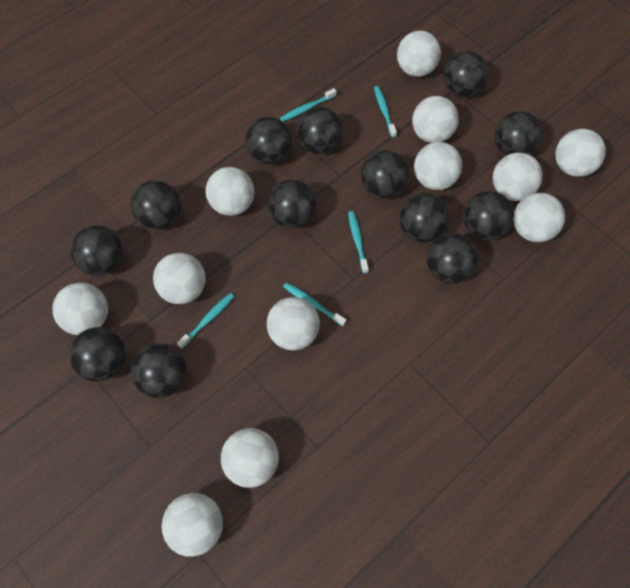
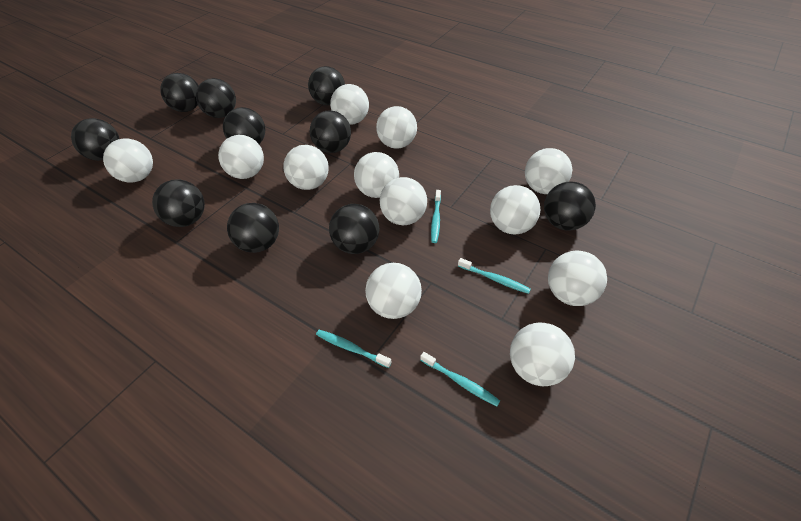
black ball: [69,327,126,382] [70,225,123,276] [131,180,181,230] [131,343,187,398] [245,117,292,164] [268,179,317,229] [297,106,343,154] [361,150,409,199] [399,193,449,243] [427,233,479,284] [443,51,489,97] [463,191,514,240] [495,111,543,156] = 13 -> [71,118,120,161] [152,179,205,227] [160,73,199,112] [196,78,236,118] [223,107,265,144] [227,203,279,253] [308,66,345,105] [310,110,351,153] [329,204,380,254] [544,182,596,231] = 10
turquoise toothbrush: [177,293,234,349] [280,88,337,122] [283,283,346,326] [348,211,369,274] [374,86,397,138] = 5 -> [316,330,392,368] [420,352,500,406] [431,190,441,243] [458,258,531,294] = 4

